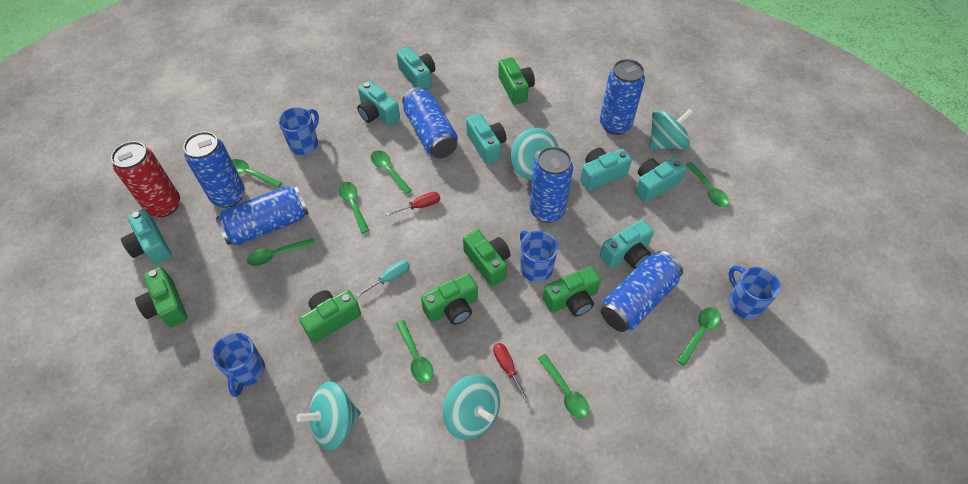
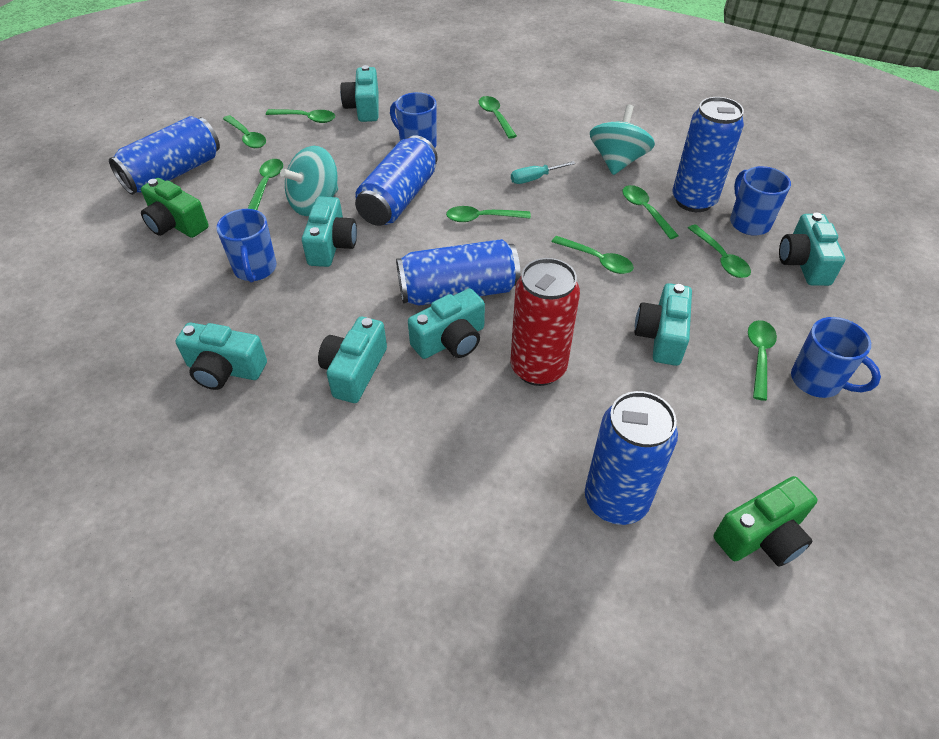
blue can: [183,131,245,208] [216,186,309,246] [403,87,458,158] [530,147,573,223] [600,59,645,135] [601,251,683,332] = 6 -> [109,116,220,195] [355,135,438,226] [396,239,520,306] [585,391,678,525] [673,97,744,212] = 5
green camera: [135,267,187,327] [299,290,361,343] [421,273,478,325] [463,229,510,287] [498,57,535,105] [543,266,601,317] = 6 -> [141,178,209,238] [714,476,817,567] = 2
green spoon: [232,159,282,188] [247,238,316,266] [338,182,369,233] [371,150,412,194] [396,320,434,383] [538,354,589,419] [676,307,721,366] [685,162,729,208] = 8 -> [223,115,266,148] [247,159,283,210] [266,109,335,123] [446,206,531,222] [479,96,517,139] [551,236,634,274] [622,185,679,239] [688,224,751,278] [748,320,777,401] = 9
red screwdriver: [386,192,440,216] [493,343,529,403] = 2 -> none = 0
turquoise spinning top: [297,381,361,450] [443,375,500,440] [511,128,558,180] [649,109,693,150] = 4 -> [280,146,338,216] [590,105,655,175] = 2

